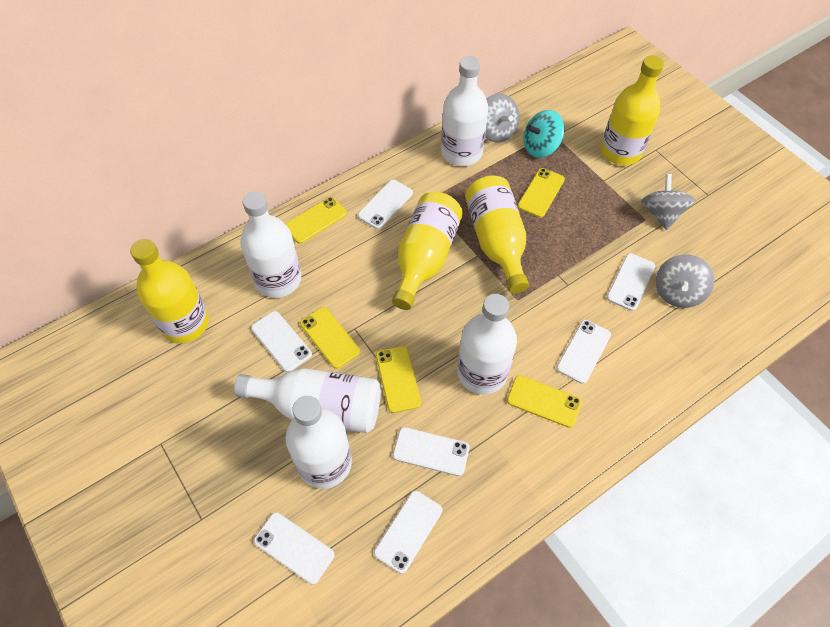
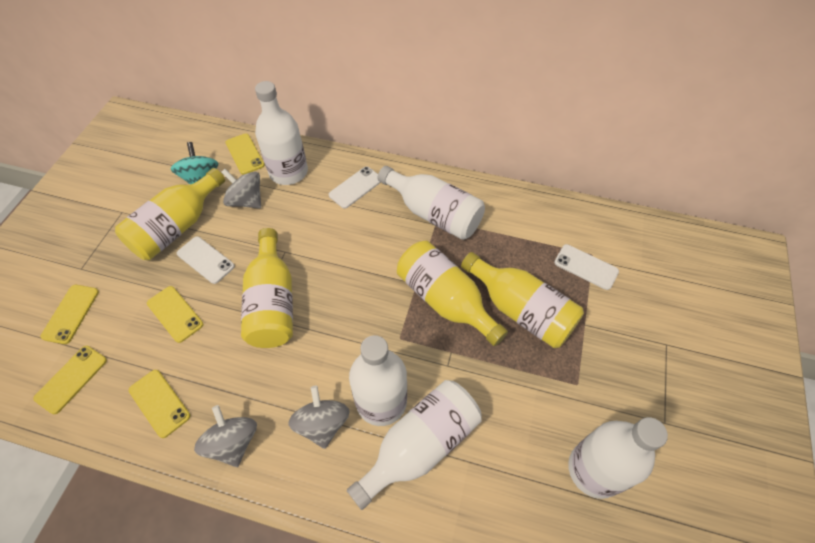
white phone: [251,311,312,372] [254,512,335,585] [358,180,413,229] [374,491,442,574] [393,427,470,476] [556,320,611,384] [607,253,655,311] = 7 -> [177,237,235,284] [329,166,381,209] [554,244,619,290] = 3

